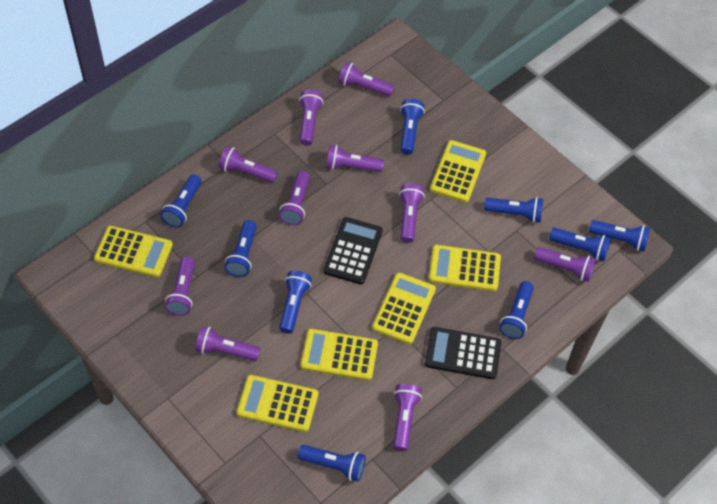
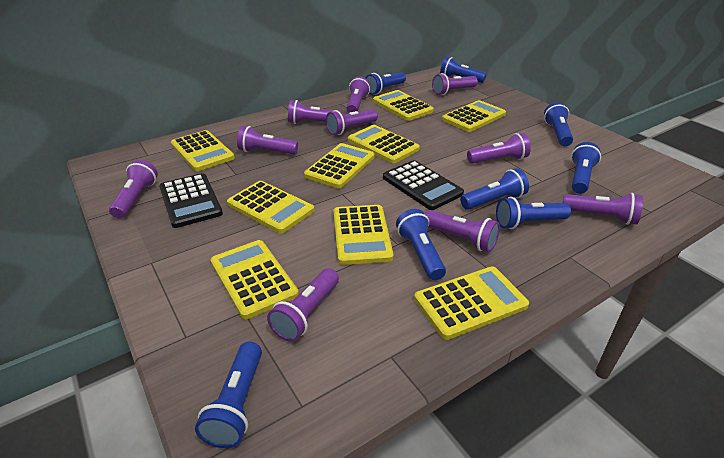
blue flashlight: [160,174,202,228] [224,220,257,277] [279,271,312,333] [298,445,366,482] [400,99,425,155] [484,197,544,223] [499,281,534,339] [549,228,611,261] [589,220,650,252] = 9 -> [195,342,262,448] [365,72,406,95] [396,209,446,280] [440,57,487,83] [460,168,529,210] [496,197,571,229] [544,102,573,146] [571,142,601,194] = 8
yellow calculator: [94,226,173,277] [237,375,318,432] [300,329,378,381] [372,273,436,344] [429,245,501,291] [430,140,486,203] = 6 -> [171,130,235,171] [211,240,299,319] [227,181,314,233] [304,143,375,188] [333,205,393,265] [348,125,420,163] [373,90,434,121] [414,266,529,340] [442,100,506,132] = 9

